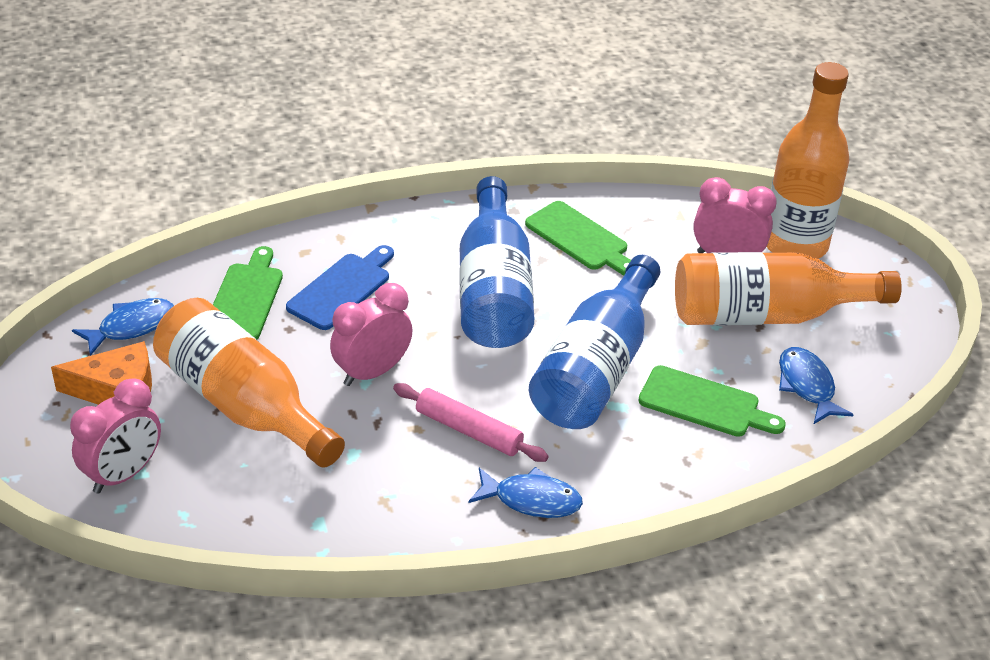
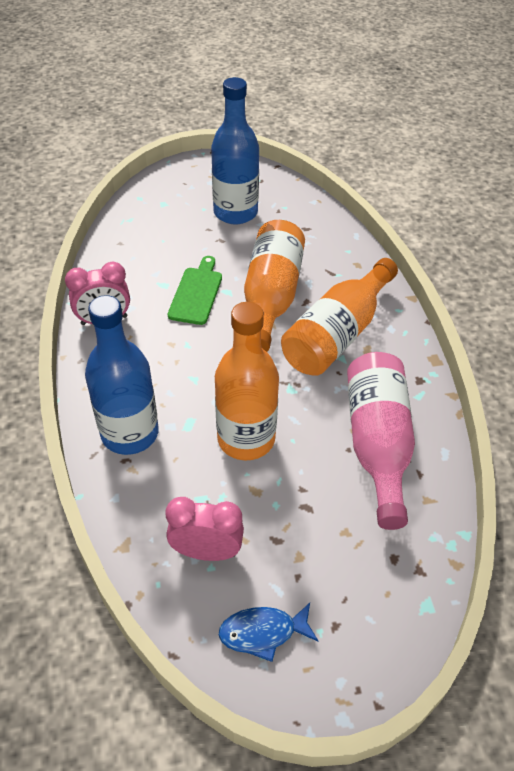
blue cutting board: [286,245,394,330] = 1 -> none = 0
blue fish: [72,298,174,356] [468,467,583,518] [779,347,854,425] = 3 -> [219,603,318,662] = 1
green cutting board: [213,246,283,339] [525,201,631,275] [638,365,786,437] = 3 -> [168,256,222,325] = 1
orange cheese: [51,341,152,405] = 1 -> none = 0
pink bottle: none = 0 -> [347,352,415,530] = 1
pink clock: [70,378,161,494] [330,283,413,386] [693,177,776,253] = 3 -> [65,262,130,325] [166,497,244,561] = 2
pink rolling pin: [393,383,548,462] = 1 -> none = 0

